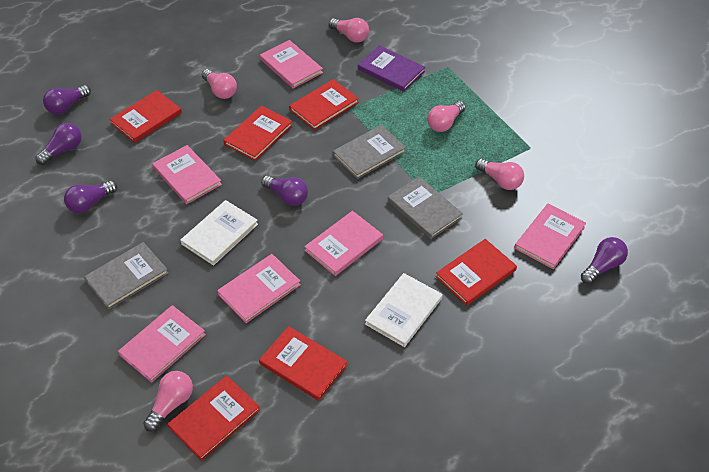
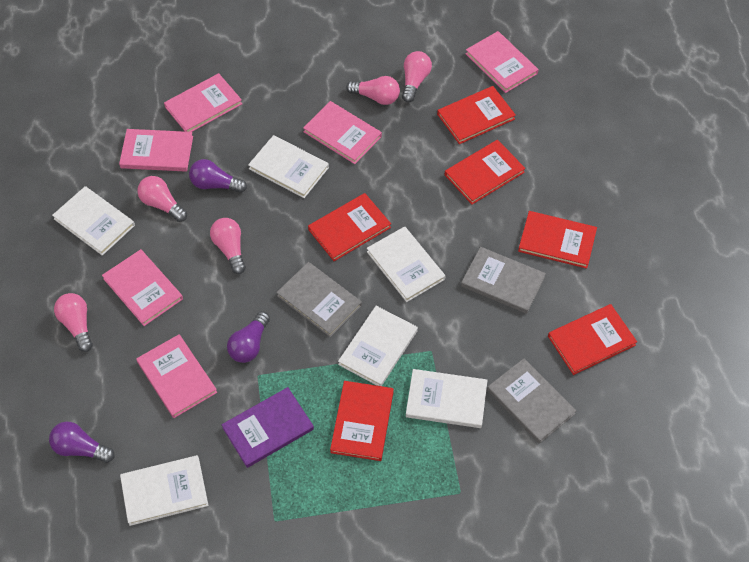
purple light bulb: [35,123,82,165] [43,85,91,114] [64,181,117,213] [261,175,308,206] [581,237,628,284] = 5 -> [49,422,115,463] [189,159,247,193] [227,311,270,363] = 3
white book: [180,200,258,266] [365,273,443,347] = 2 -> [52,186,135,256] [120,455,208,526] [248,135,329,198] [338,306,418,386] [367,226,445,302] [406,369,488,428] = 6

